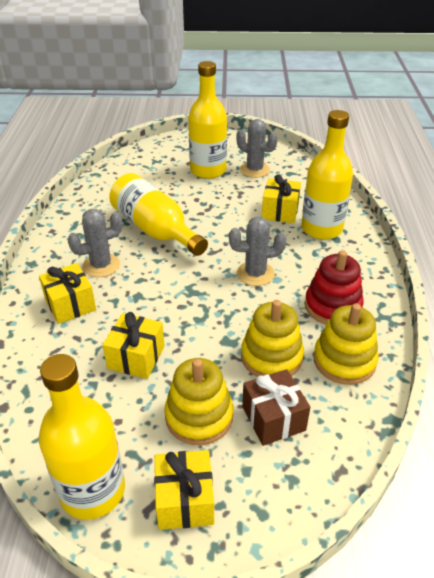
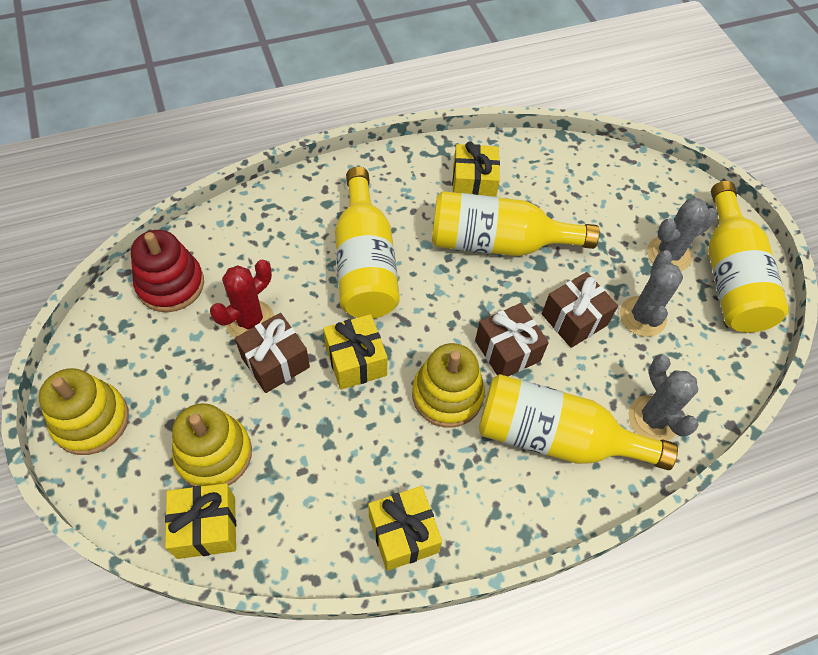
brown gift: [242,369,310,446] = 1 -> [235,313,310,393] [475,303,549,376] [542,272,618,348] = 3
red cactus: none = 0 -> [210,260,274,338] = 1

